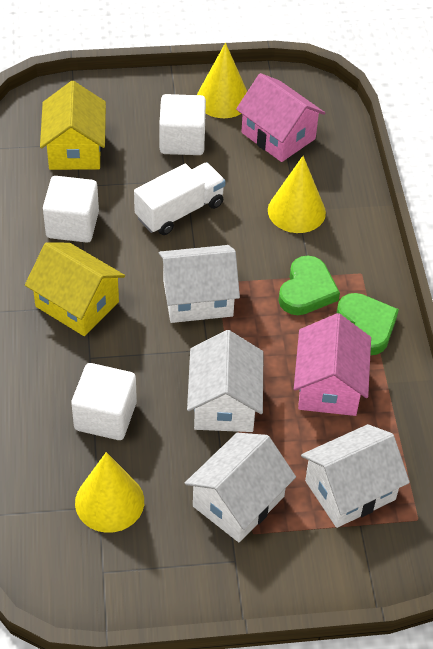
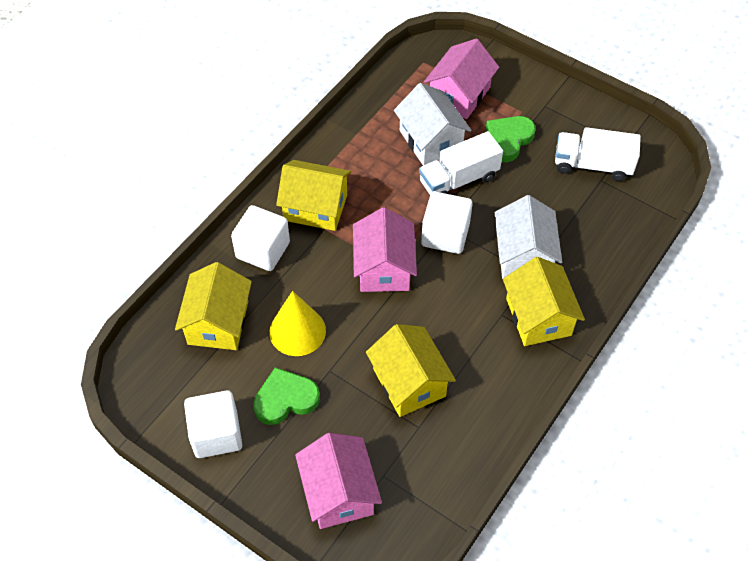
pink house: [236,73,325,162] [294,313,371,416] = 2 -> [295,433,382,529] [353,207,417,292] [424,39,499,119] = 3
white house: [159,245,240,323] [185,433,296,542] [187,330,263,432] [301,424,410,528] = 4 -> [394,83,471,165] [495,195,562,279] = 2
white truck: [134,163,226,235] = 1 -> [419,131,503,195] [555,127,641,181] = 2
yellow cone: [75,452,144,533] [197,43,247,118] [268,156,326,233] = 3 -> [269,291,326,356] = 1
yellow house: [25,242,125,336] [40,81,106,170] = 2 -> [175,262,252,350] [276,160,351,231] [366,324,456,417] [503,257,585,346] = 4

